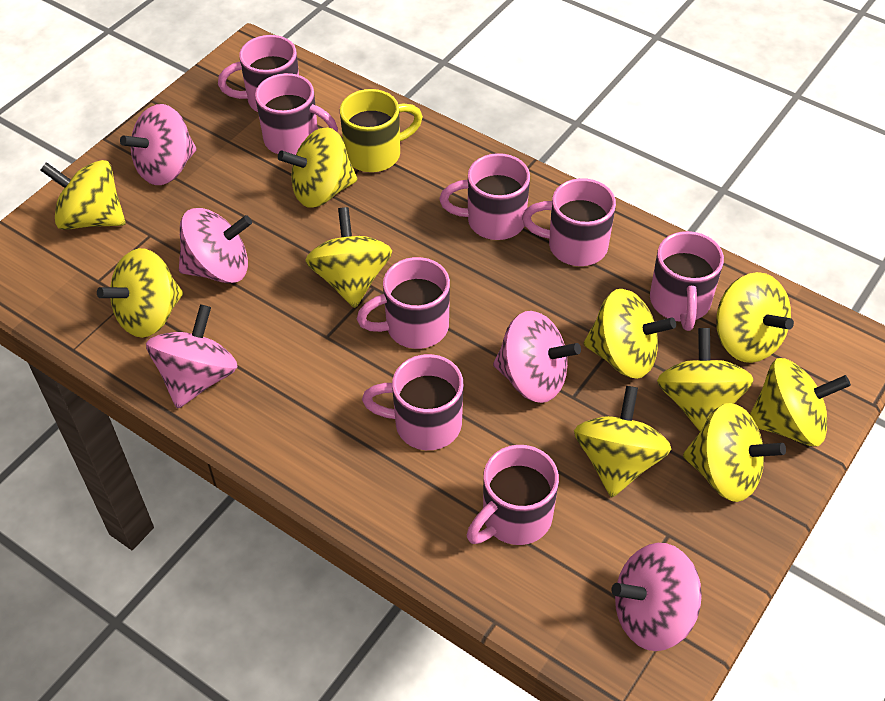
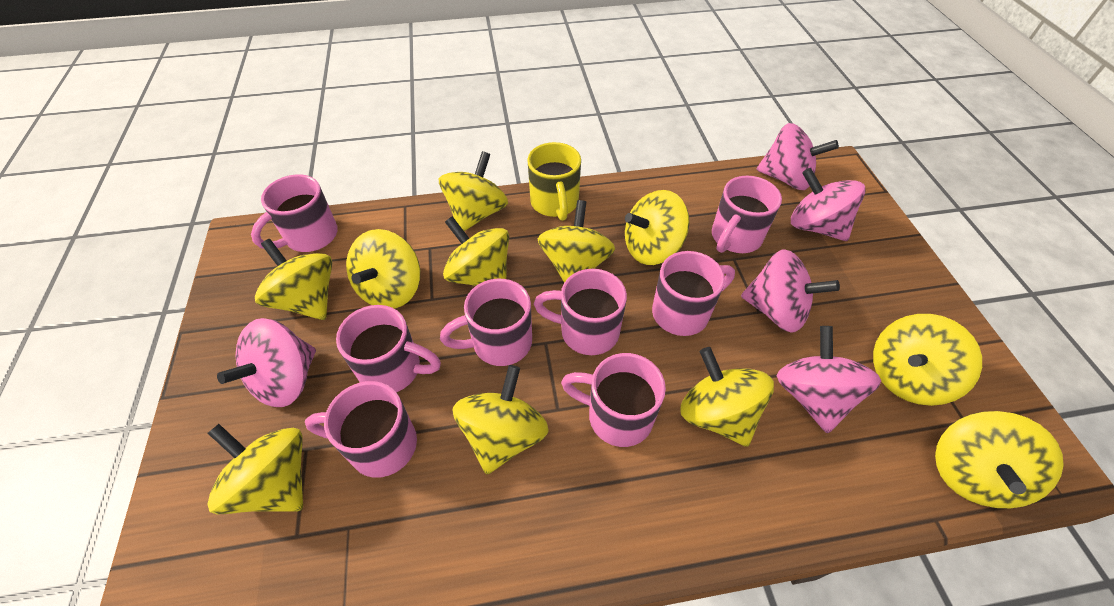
yellow spinning top: [40,160,125,230] [97,248,183,338] [278,127,358,208] [305,207,392,308] [574,386,671,497] [584,289,676,379] [657,328,754,431] [683,403,786,502] [716,272,794,363] [750,358,851,447] = 10 -> [207,424,303,515] [255,239,332,320] [346,229,420,309] [439,151,508,231] [443,216,509,286] [453,365,549,475] [538,200,615,282] [625,190,689,265] [680,347,774,447] [873,314,982,406] [935,411,1064,508] = 11

